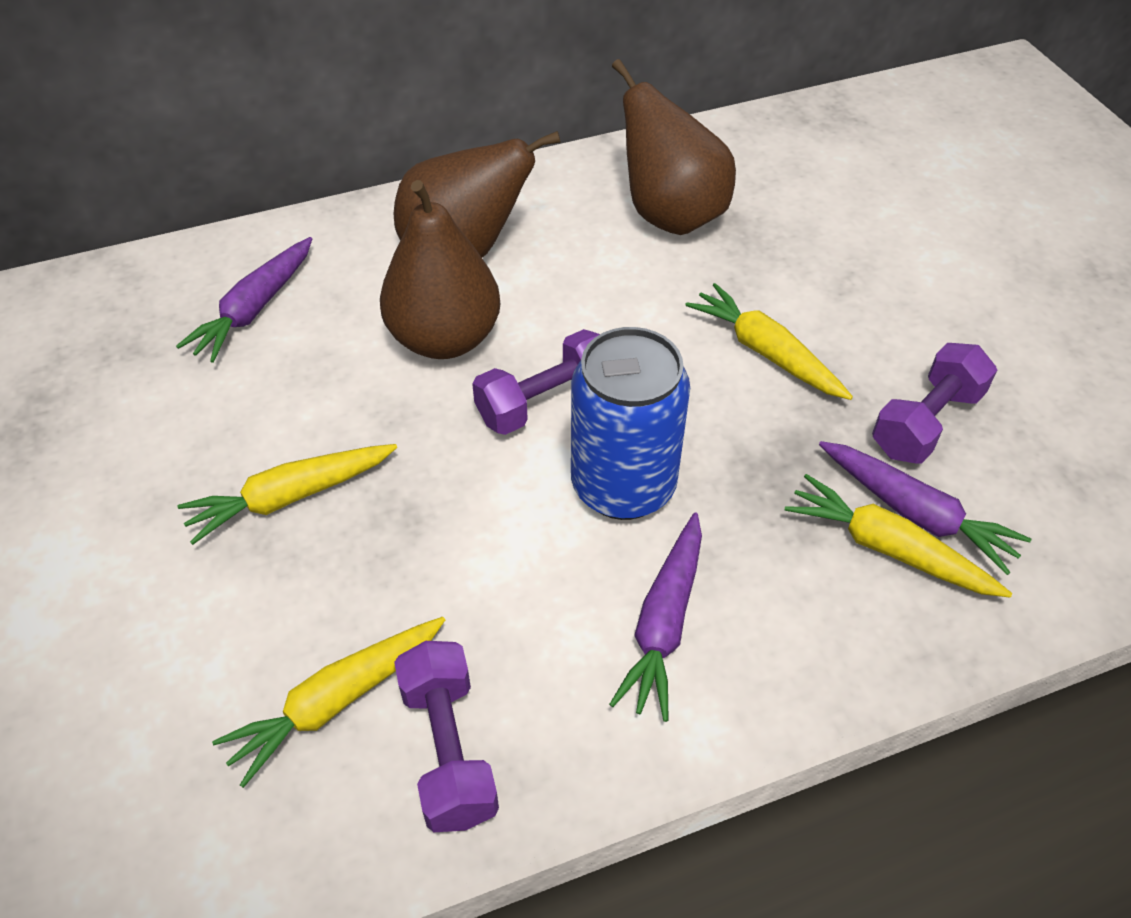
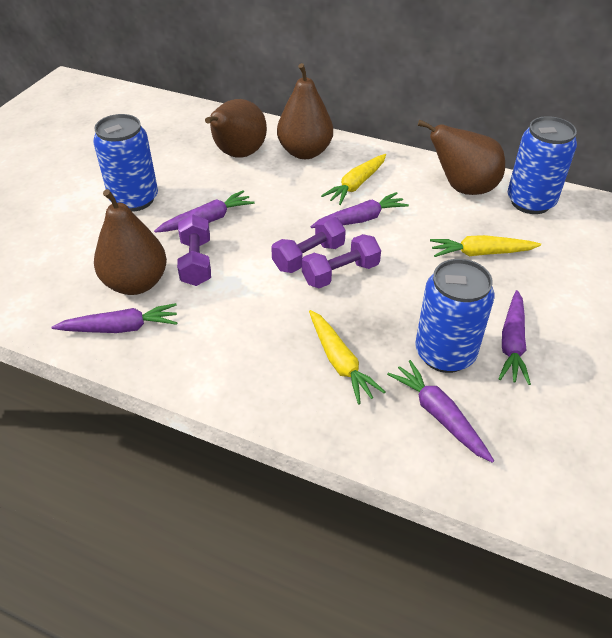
blue can: [571,327,690,520] = 1 -> [93,114,158,212] [415,259,495,373] [508,116,577,214] = 3
brown pear: [380,180,501,359] [393,131,561,258] [612,59,736,235] = 3 -> [94,189,167,295] [205,99,267,158] [277,63,333,159] [418,120,505,195] = 4
purple carrot: [176,237,312,363] [609,512,702,722] [819,441,1031,575] = 3 -> [52,303,177,333] [154,191,255,233] [311,192,409,228] [387,360,494,463] [499,290,531,385] = 5
yellow carrot: [177,444,397,545] [212,617,445,788] [685,283,853,400] [785,474,1012,598] = 4 -> [309,310,385,405] [321,154,386,205] [430,235,541,257] = 3

